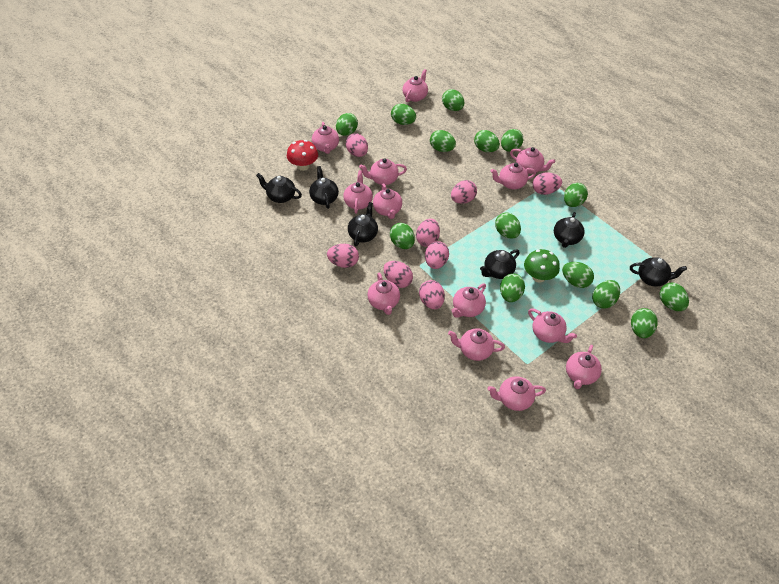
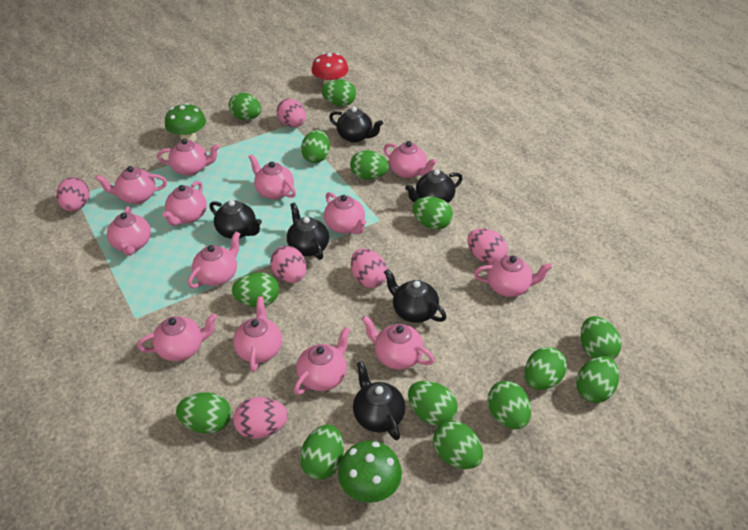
green mushroom: [524,249,560,282] = 1 -> [165,103,206,142] [338,441,402,503] = 2
pink egg: [327,244,359,268] [346,133,368,157] [383,261,413,288] [416,219,440,247] [419,280,445,309] [425,241,449,269] [451,180,477,204] [533,172,562,195] = 8 -> [56,177,89,211] [233,397,288,439] [270,246,306,283] [277,98,306,127] [351,248,387,288] [467,228,508,264] = 6

